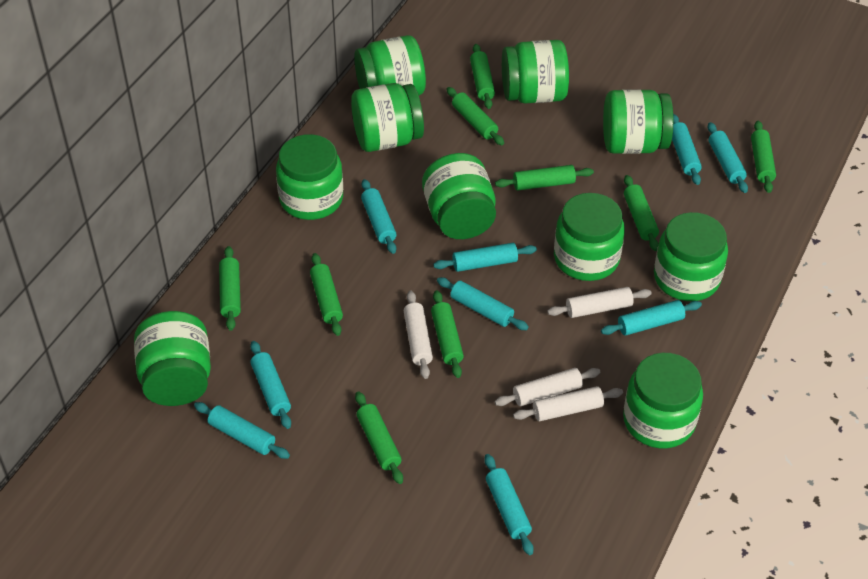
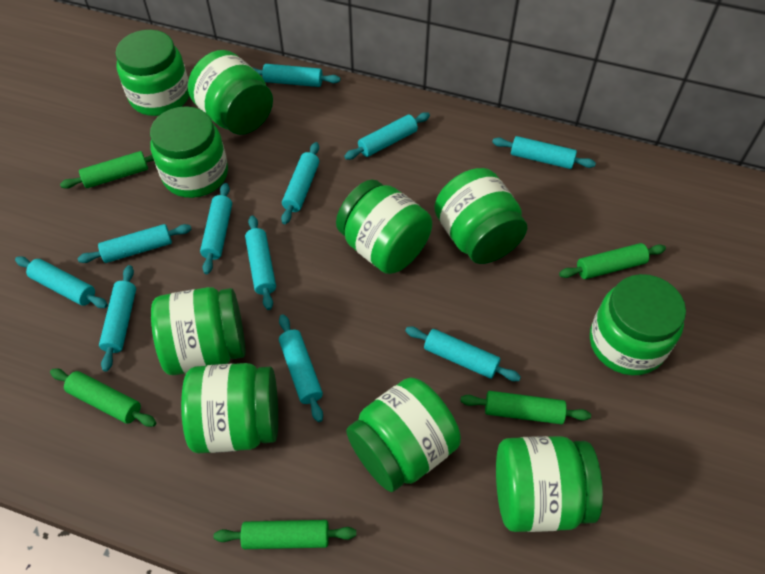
green rolling pin: [219,246,241,331] [310,253,343,336] [355,391,403,484] [431,290,464,378] [447,87,504,145] [470,44,495,109] [495,165,594,191] [624,175,659,251] [751,121,776,193] = 9 -> [50,369,156,427] [60,151,154,189] [213,520,356,549] [460,391,591,424] [559,243,666,279] = 5
turquoise rolling pin: [194,402,290,459] [250,341,291,429] [361,179,396,254] [433,243,537,272] [437,277,529,330] [484,454,534,555] [601,300,702,336] [672,114,702,185] [707,122,748,193] = 9 -> [15,256,108,308] [78,224,191,263] [99,265,136,372] [200,183,232,274] [245,215,276,310] [252,64,340,87] [279,314,323,422] [281,142,319,224] [344,112,430,160] [405,326,521,381] [492,136,596,169] = 11
white rolling pin: [404,291,433,379] [495,368,600,406] [513,386,623,421] [547,287,652,318] = 4 -> none = 0

